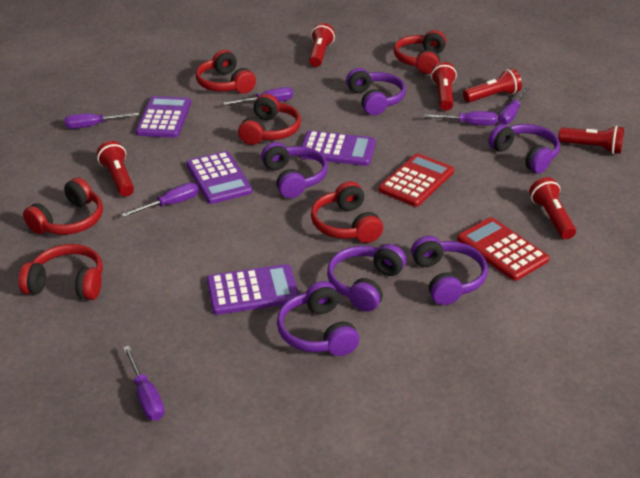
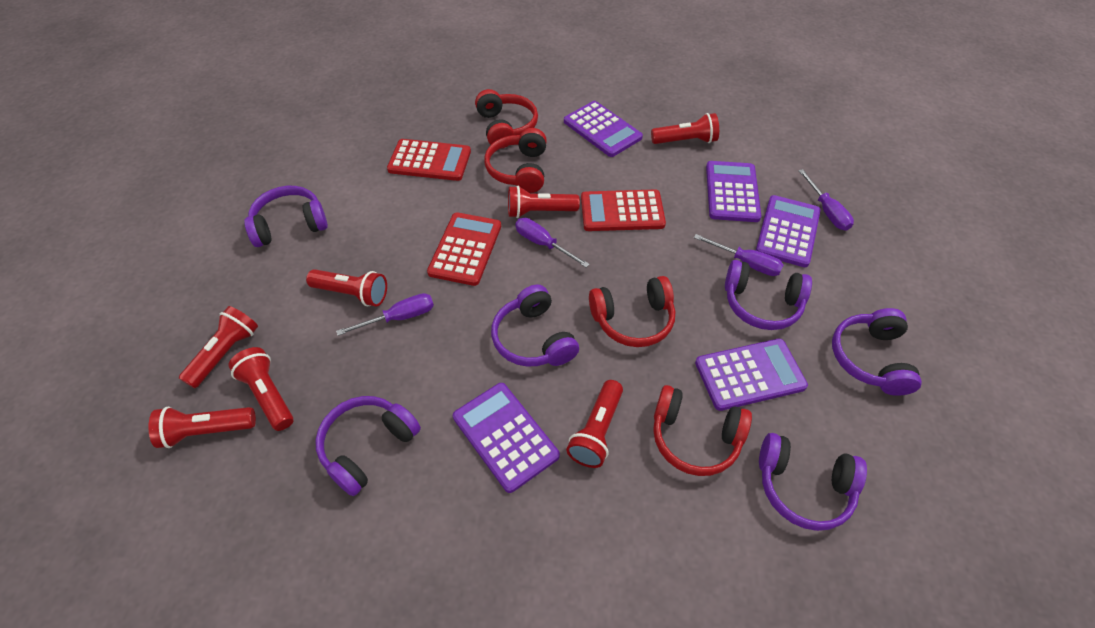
purple calculator: [136,96,191,138] [186,151,252,204] [207,264,299,315] [299,131,376,166] = 4 -> [453,383,560,493] [564,101,643,157] [695,339,808,411] [706,161,761,222] [756,195,820,267] = 5
purple screwdriver: [64,113,139,129] [121,183,199,217] [123,346,164,421] [223,87,293,105] [424,111,497,125] [498,88,529,124] = 6 -> [336,293,434,336] [515,218,589,267] [694,234,783,276] [798,169,854,231] = 4
red calculator: [378,153,454,207] [457,217,549,281] = 2 -> [387,139,471,181] [427,212,501,286] [581,190,666,231] = 3
red flashlight: [97,141,134,196] [309,23,335,67] [431,62,457,111] [463,68,522,102] [529,177,576,239] [558,126,624,154] = 6 -> [148,407,256,448] [179,306,258,388] [228,347,294,431] [306,269,387,307] [508,186,580,218] [566,380,623,468] [651,113,719,144] = 7
red headphones: [18,244,103,300] [23,178,103,235] [196,50,256,94] [238,94,301,145] [311,181,383,243] [394,30,446,74] = 6 -> [475,89,538,148] [484,128,547,193] [589,276,675,347] [653,385,752,476] = 4

